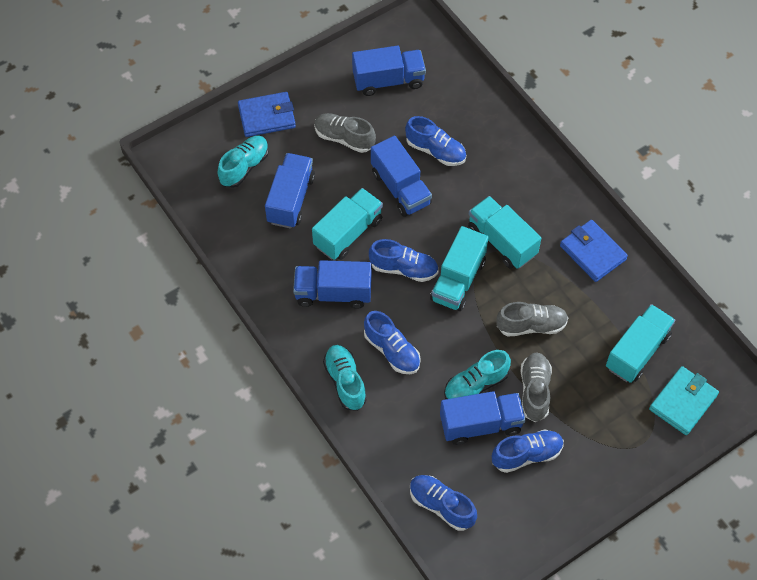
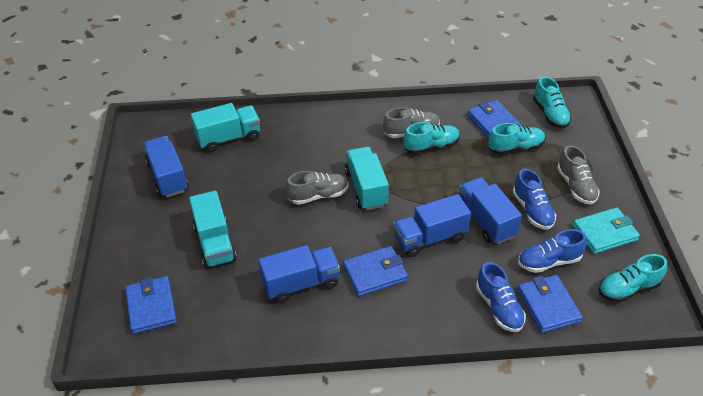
blue shoe: [364,311,421,374] [369,239,439,282] [405,116,466,166] [410,475,477,531] [492,430,564,473] = 5 -> [476,262,526,332] [513,169,556,230] [518,229,587,273] = 3
blue truck: [265,153,315,228] [293,260,372,309] [352,46,426,96] [371,136,432,217] [440,391,526,445] = 5 -> [143,136,189,198] [258,245,340,303] [393,194,471,257] [459,177,522,244] = 4
blue wallet: [238,92,296,137] [560,220,628,282] = 2 -> [125,276,177,334] [343,246,408,297] [467,100,521,138] [517,275,583,333] = 4
turquoise shoe: [218,136,269,188] [323,345,367,411] [444,350,511,399] = 3 -> [403,122,460,154] [488,123,545,155] [533,77,572,128] [598,254,667,302] = 4
turquoise truck: [312,188,383,260] [430,226,489,311] [468,196,541,269] [606,304,676,383] = 4 -> [189,191,237,268] [191,103,260,152] [345,147,389,210] = 3

